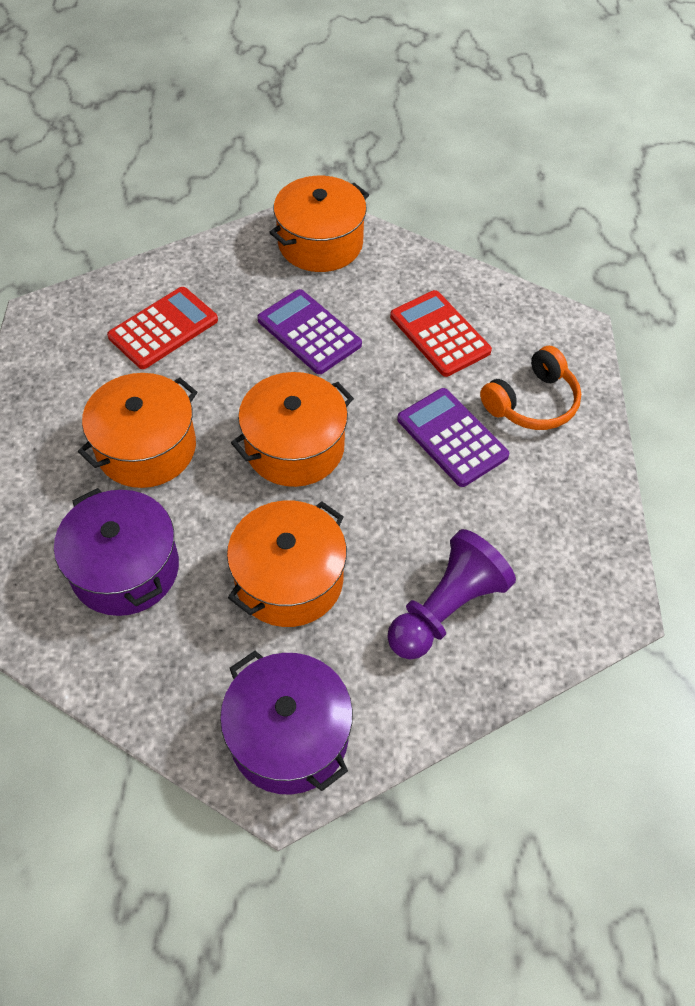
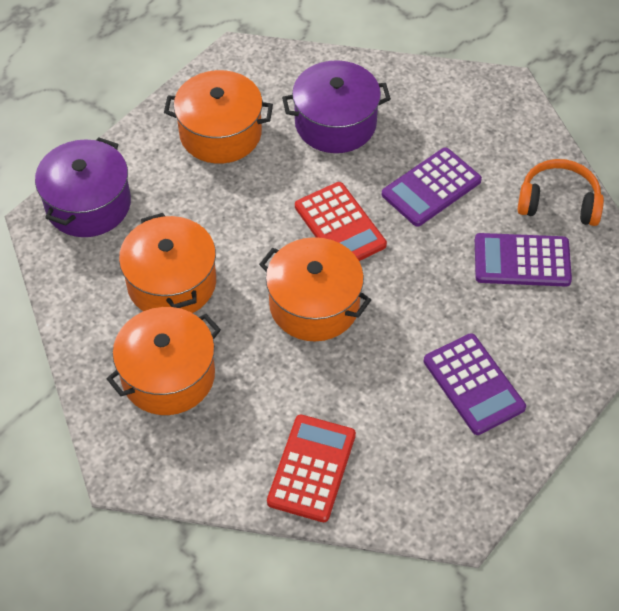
purple calculator: [257,289,362,374] [397,388,509,487] = 2 -> [382,147,482,227] [424,333,526,435] [475,233,572,287] = 3
purple pawn: [387,529,516,659] = 1 -> none = 0

